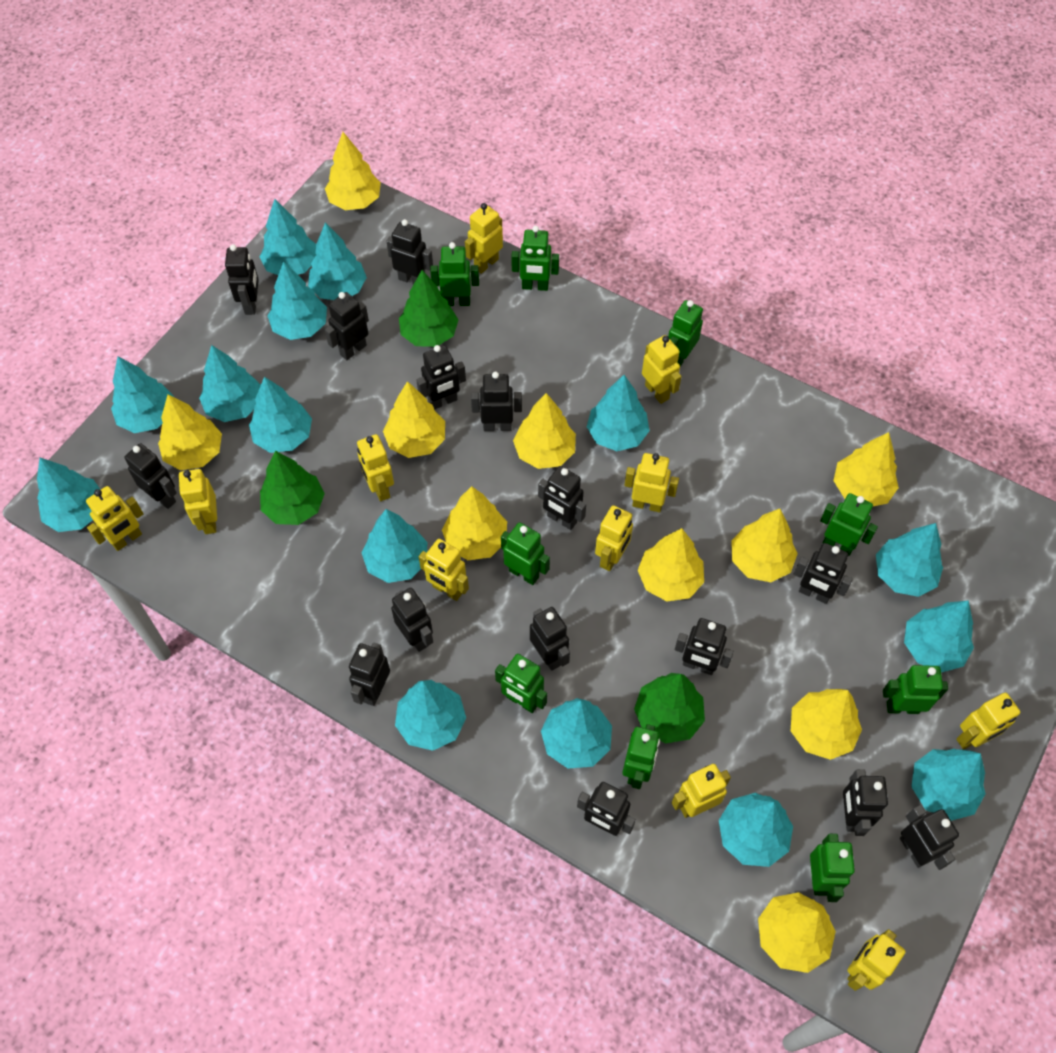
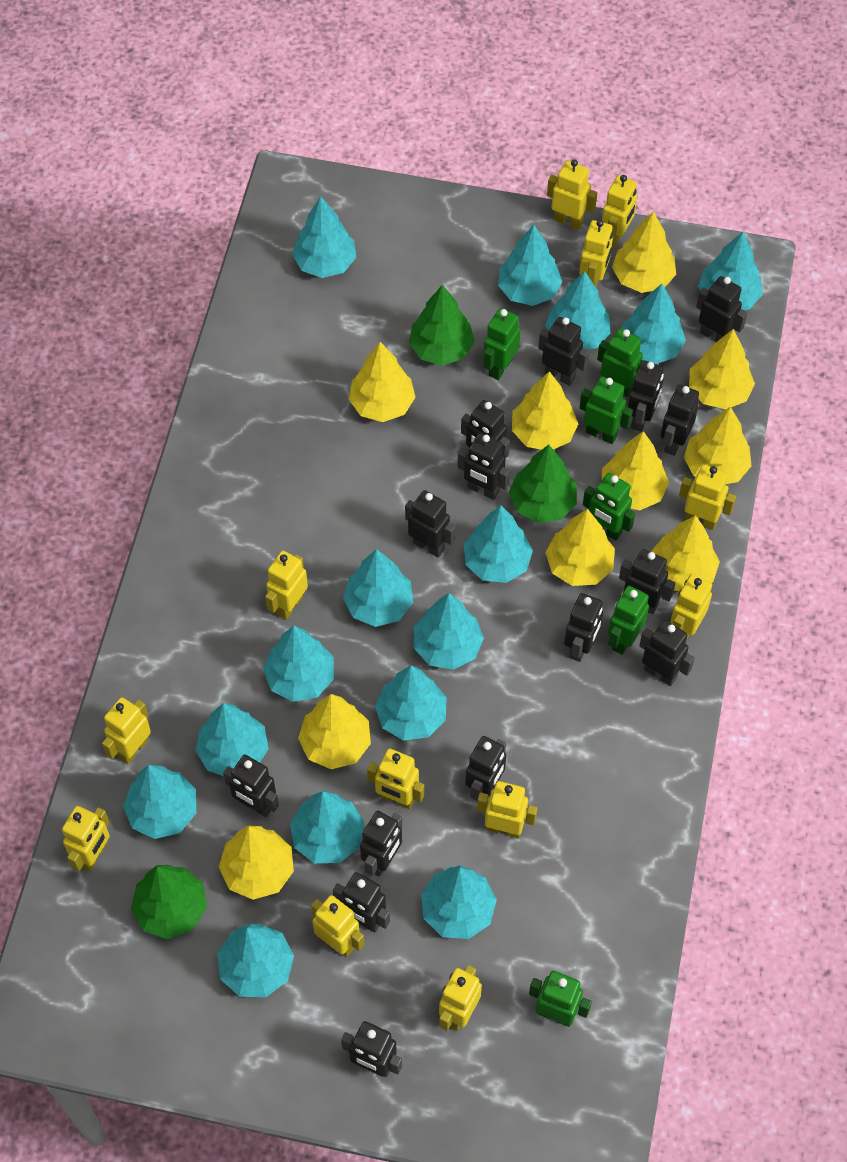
green robot: [430,242,479,306] [495,654,547,713] [501,522,550,585] [511,226,559,291] [622,724,660,789] [668,300,703,367] [810,834,855,902] [820,493,878,556] [883,665,948,714] = 9 -> [483,308,521,380] [529,971,592,1027] [580,377,633,444] [583,473,635,540] [597,329,643,398] [608,586,649,655] = 6
yellow robot: [86,486,144,551] [179,469,217,534] [357,434,394,501] [419,539,469,601] [465,203,503,274] [595,505,633,571] [624,453,679,512] [642,335,682,404] [672,764,731,818] [847,929,906,991] [956,693,1020,749] = 11 -> [62,806,110,871] [102,697,151,765] [265,551,308,620] [311,895,365,957] [367,748,424,809] [439,965,482,1031] [477,781,538,838] [547,159,597,230] [579,220,613,287] [602,175,637,248] [670,574,712,640] [679,465,736,530] = 12

